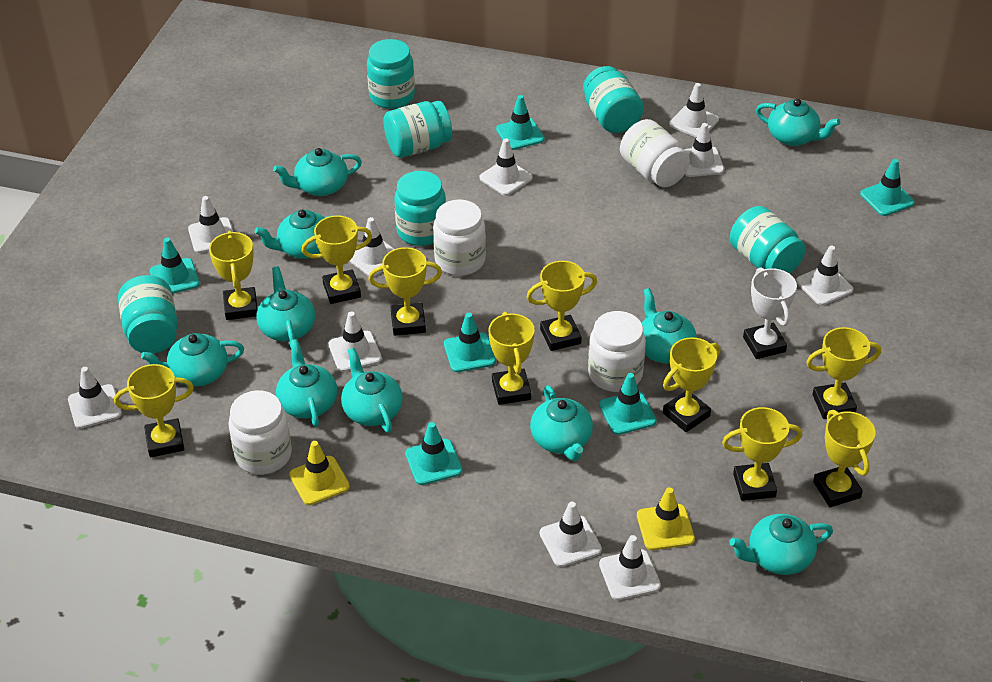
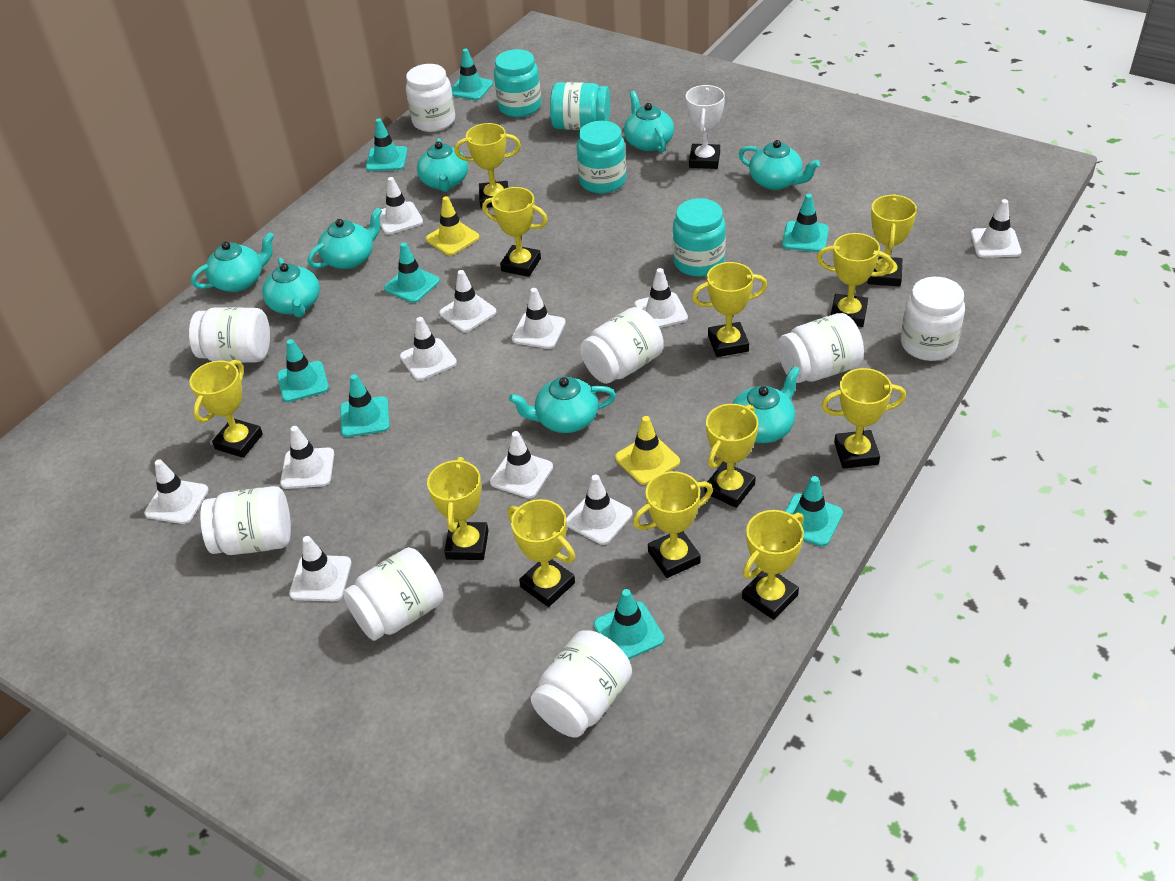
turquoise jar: [118,275,178,354] [367,39,415,109] [383,101,452,158] [394,171,446,246] [583,66,644,133] [730,206,806,274] = 6 -> [494,49,541,117] [550,82,610,130] [577,121,626,194] [673,198,726,277] = 4
turquoise teapot: [141,333,244,386] [255,210,330,259] [256,266,315,348] [273,148,362,196] [276,339,337,427] [341,348,403,433] [530,385,593,461] [642,288,697,363] [729,514,833,575] [756,99,840,146] = 10 -> [191,232,274,292] [262,258,320,317] [308,207,382,269] [417,138,468,192] [509,377,616,433] [624,91,674,153] [732,366,800,443] [739,140,820,190] = 8
turquoise traffic cone: [150,238,200,294] [405,422,463,485] [444,313,496,372] [496,95,545,150] [599,373,657,435] [860,159,915,216] = 6 -> [277,339,329,402] [340,374,390,437] [366,118,408,171] [384,243,440,303] [451,49,493,100] [594,589,665,659] [782,194,829,252] [785,476,843,547] = 8
white jar: [228,390,292,475] [433,199,486,276] [588,311,646,392] [620,119,690,187] = 4 -> [189,307,270,363] [200,486,291,555] [343,547,443,641] [406,64,455,132] [531,630,632,737] [580,307,664,384] [778,313,864,383] [901,277,965,361] = 8
white traffic cone: [68,367,122,429] [188,196,233,253] [328,312,382,372] [349,217,394,277] [479,138,533,196] [540,502,602,567] [599,535,661,600] [669,83,719,137] [684,123,724,177] [796,245,853,305] = 10 -> [144,459,209,524] [280,426,334,489] [289,536,352,602] [380,177,423,234] [400,317,457,380] [439,270,497,332] [490,431,553,498] [512,288,566,349] [566,475,632,545] [634,268,688,328] [971,199,1021,258] = 11
yellow trophy: [114,364,194,457] [209,231,258,320] [302,216,372,304] [368,247,442,336] [488,312,535,405] [527,261,597,351] [663,337,720,432] [722,407,802,501] [806,327,881,419] [813,410,876,507] = 10 -> [189,360,263,458] [427,457,489,560] [454,123,521,208] [482,187,548,277] [507,499,575,607] [633,471,713,578] [692,262,767,357] [705,404,758,508] [742,510,804,620] [817,233,894,327] [821,368,906,469] [868,194,917,286] = 12

